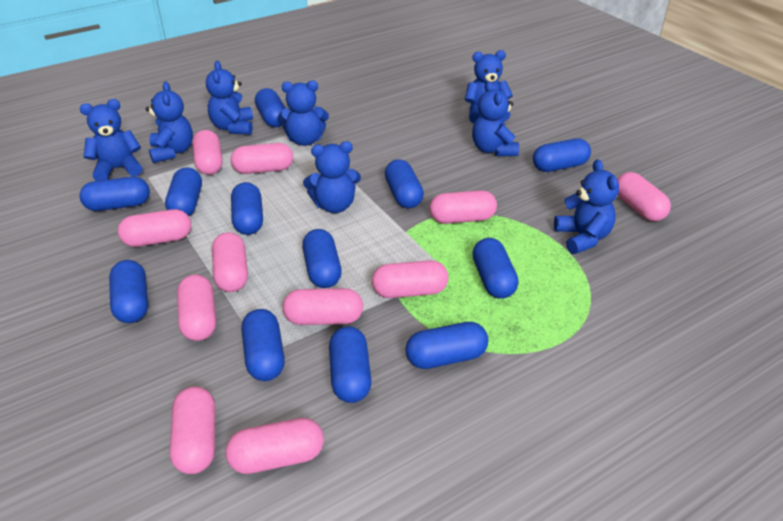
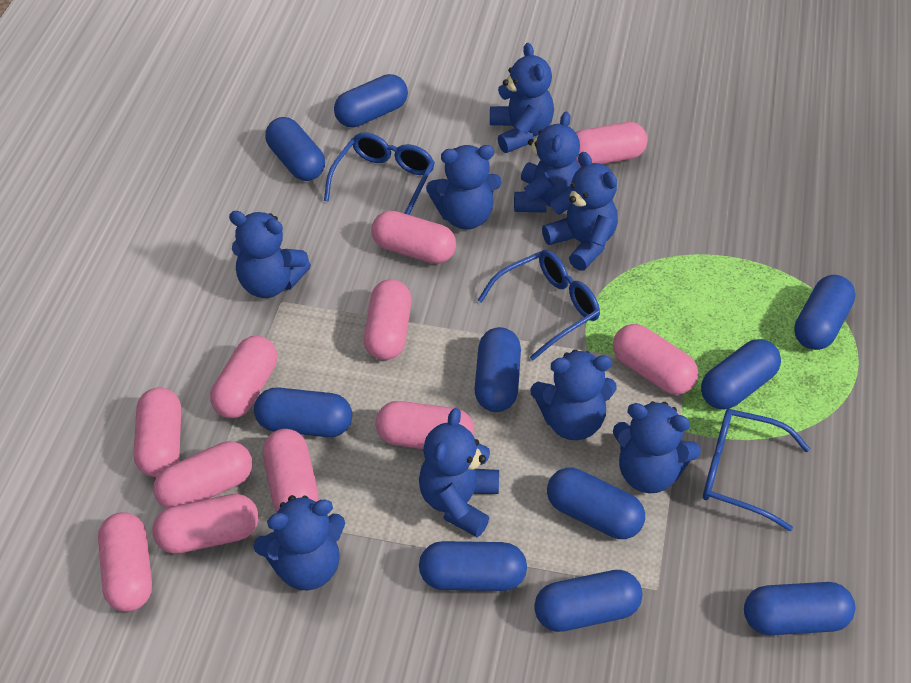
blue capsule: [79,177,150,211] [109,260,148,323] [165,167,202,216] [231,182,263,235] [242,309,285,381] [255,88,286,127] [302,229,342,288] [329,326,372,403] [385,159,424,208] [405,322,488,369] [472,238,519,299] [533,138,591,172] = 12 -> [254,387,352,437] [265,117,325,181] [334,74,408,128] [419,541,527,591] [475,327,521,412] [534,570,642,632] [547,468,645,539] [701,339,781,410] [744,582,855,635] [794,275,856,350] = 10
blue glasses: none = 0 -> [324,132,435,215] [478,250,600,360] [703,409,810,531] = 3
blue teddy bear: [80,99,142,181] [146,82,193,163] [206,61,253,135] [278,80,329,146] [303,141,361,213] [465,50,513,123] [472,81,519,156] [554,159,619,254] = 8 -> [229,211,311,298] [253,495,345,591] [419,408,499,537] [426,145,502,230] [490,43,554,153] [514,112,580,213] [531,349,617,440] [542,152,618,271] [613,401,701,493] = 9

